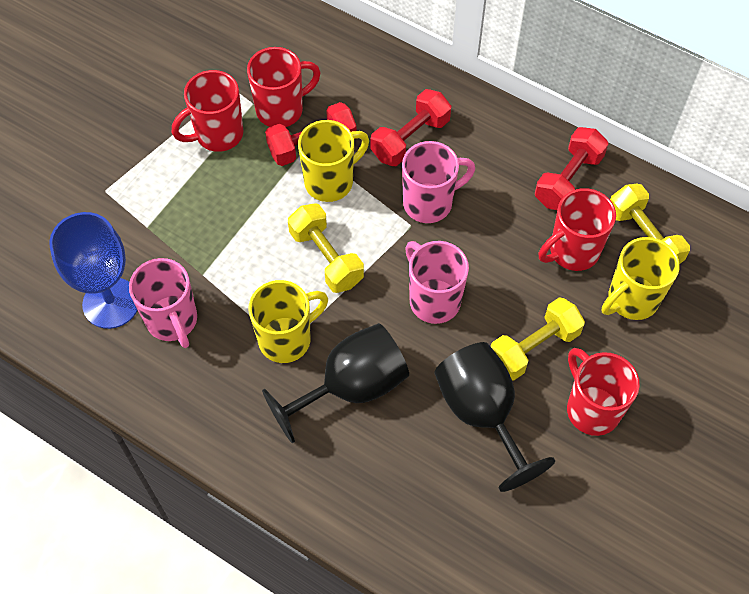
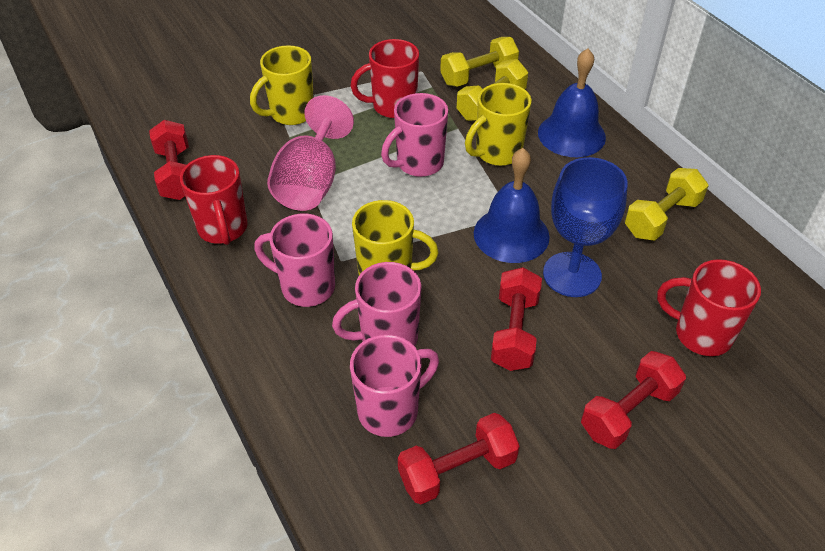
black goblet: [262,323,409,443] [434,342,555,492] = 2 -> none = 0
blue bell: none = 0 -> [474,148,550,263] [538,48,606,157] = 2
pink goblet: none = 0 -> [267,95,354,211] = 1
pink mug: [129,258,197,348] [402,141,475,223] [405,241,469,324] = 3 -> [254,214,335,307] [332,262,421,346] [350,335,439,437] [381,93,448,177] = 4
red dumbbell: [265,102,357,166] [371,89,451,166] [535,127,608,210] = 3 -> [149,120,189,200] [398,413,520,504] [491,267,542,371] [581,351,686,449] = 4
red mug: [172,70,243,152] [247,47,321,127] [539,188,616,271] [567,348,640,436] = 4 -> [180,155,248,245] [350,39,419,118] [657,259,761,356] = 3

